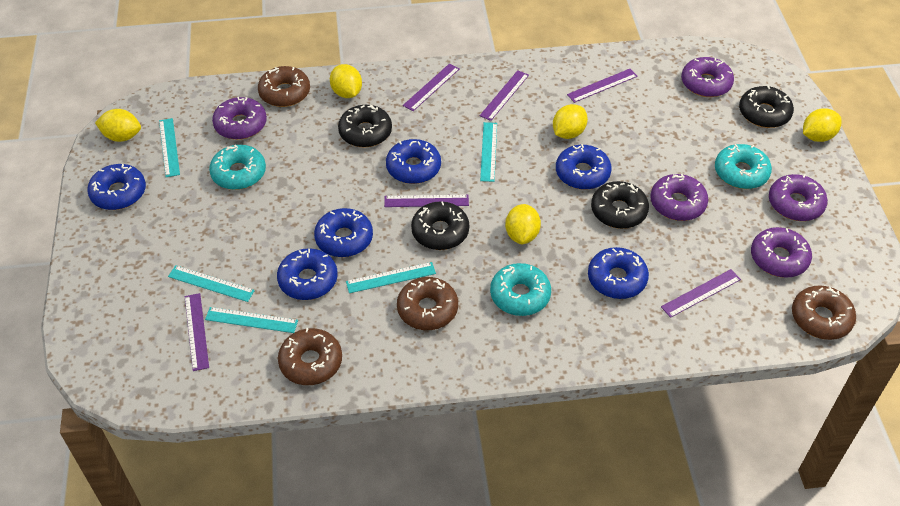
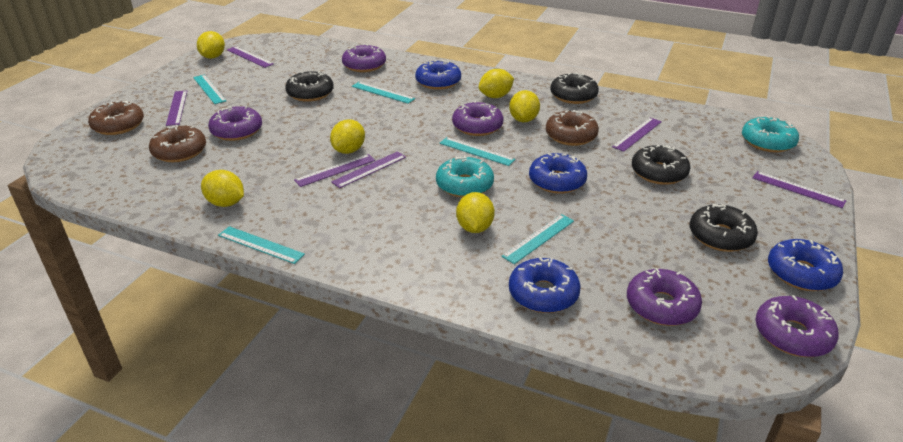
blue donut: [87,164,146,210] [277,248,338,300] [314,208,373,257] [386,139,441,184] [556,144,612,190] [588,247,649,299] = 6 -> [415,60,461,90] [509,257,581,313] [529,153,587,194] [768,239,843,291] = 4
brown donut: [258,66,310,107] [278,328,342,385] [397,277,458,330] [792,286,856,340] = 4 -> [88,101,144,135] [149,125,206,162] [546,110,599,146] = 3
turquoise donut: [209,145,266,190] [490,263,551,316] [715,144,772,189] = 3 -> [436,156,494,198] [742,116,799,153] = 2
yellow lemon: [95,109,141,142] [330,64,362,98] [505,204,541,244] [553,104,588,139] [803,108,842,142] = 5 -> [197,31,225,59] [201,170,244,207] [330,119,365,154] [456,192,495,233] [478,69,514,98] [509,90,540,122] = 6

